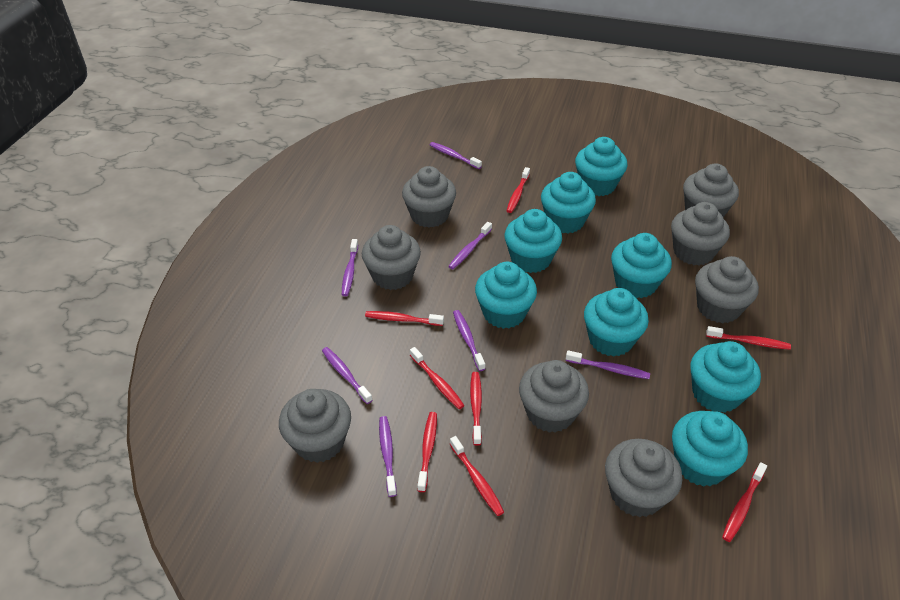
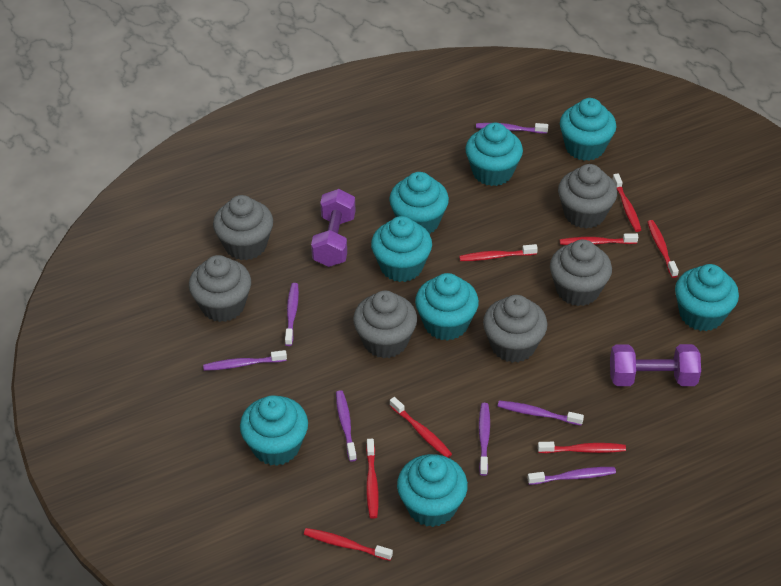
grey cupcake: [279,389,351,463] [362,225,421,290] [402,166,456,228] [519,360,589,433] [605,439,682,517] [671,202,730,265] [683,164,739,217] [695,256,759,323] = 8 -> [189,255,251,322] [213,195,273,260] [353,290,417,358] [483,295,548,363] [550,240,612,306] [558,164,617,229] = 6
purple dumbbell: none = 0 -> [311,189,355,267] [610,344,701,386] = 2

